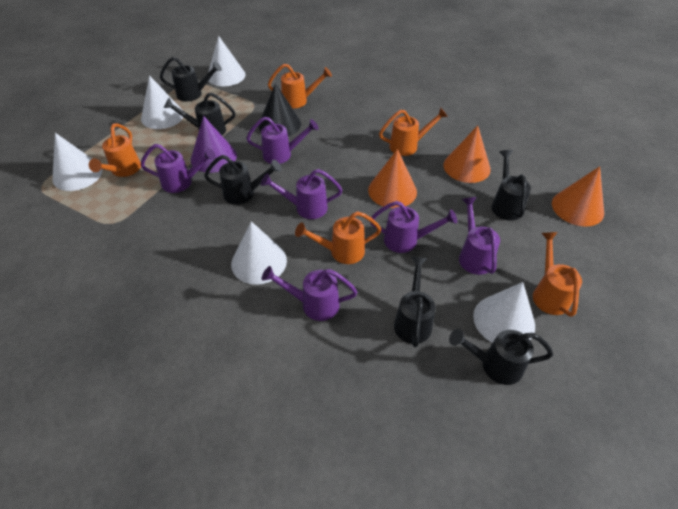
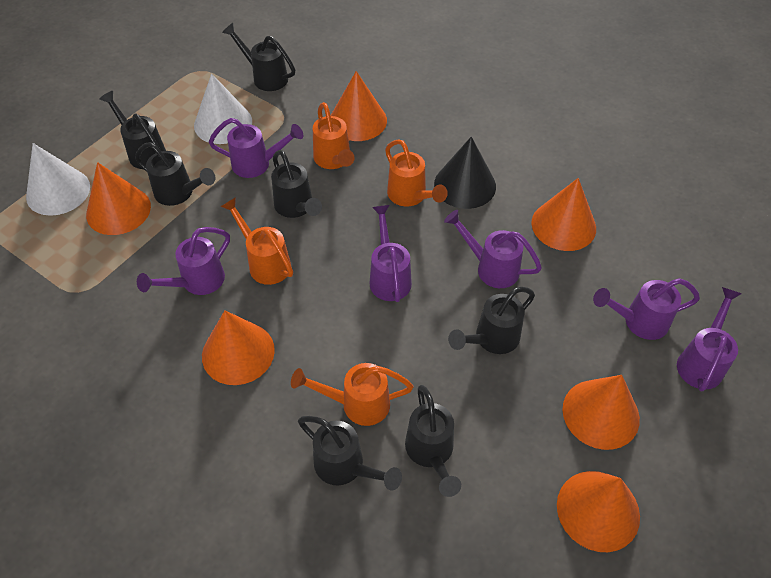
black watering can: [160,57,222,101] [164,92,236,136] [204,155,282,205] [394,257,436,347] [449,329,553,385] [491,150,531,221] = 6 -> [99,91,166,169] [135,142,215,206] [222,23,295,91] [271,150,322,218] [298,416,402,491] [405,385,461,497] [448,287,535,354] = 7
orange cone: [368,149,417,208] [444,125,491,183] [552,166,604,226] = 3 -> [86,162,151,235] [202,310,275,385] [331,71,387,141] [531,178,596,251] [557,471,640,552] [562,375,640,450] = 6
orange watering can: [89,123,141,177] [268,64,332,108] [295,211,382,264] [379,108,448,156] [533,232,582,317] = 5 -> [221,197,293,285] [291,363,413,426] [313,102,355,169] [385,139,448,207] = 4
purple cone: [191,116,237,173] = 1 -> none = 0
white cone: [52,133,102,191] [141,75,183,129] [208,36,245,86] [231,221,287,285] [473,282,535,343] = 5 -> [26,143,90,216] [194,73,252,144] = 2

